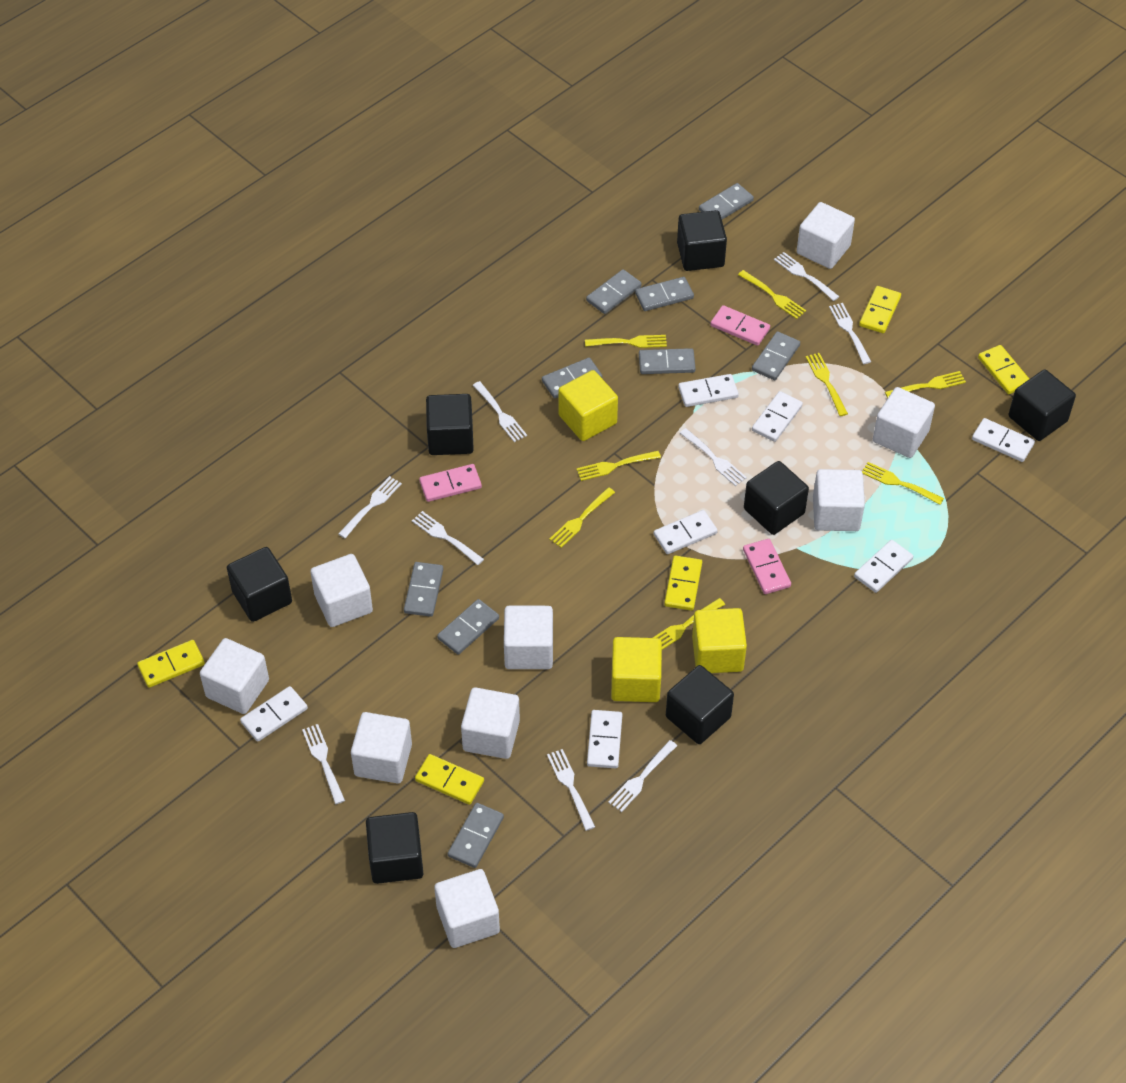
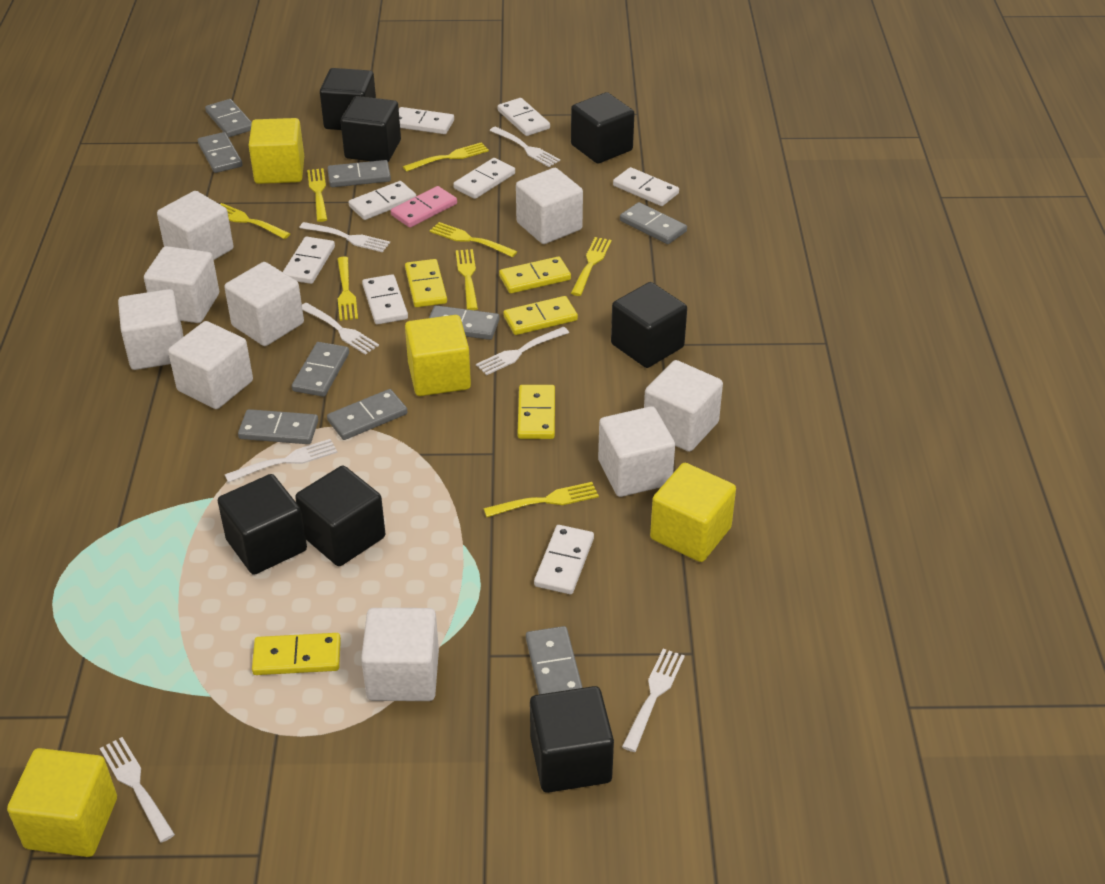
pink domino: [419,464,482,502] [710,305,770,346] [743,539,791,594] = 3 -> [391,186,457,227] = 1
white domino: [240,686,308,742] [587,710,622,768] [654,510,718,554] [678,374,739,407] [752,391,803,442] [854,540,913,593] [972,418,1035,462] = 7 -> [283,237,335,284] [349,181,416,220] [362,274,408,324] [399,107,454,134] [453,158,515,199] [498,98,550,136] [534,525,594,594] [613,167,679,206] = 8
white fork: [302,724,345,804] [338,476,402,538] [412,511,484,565] [473,381,527,442] [547,749,595,831] [608,740,677,812] [680,428,747,486] [774,252,840,301] [829,303,871,364] = 9 -> [100,737,175,843] [225,439,337,483] [299,222,390,252] [302,303,379,355] [476,327,569,375] [489,126,560,167] [622,649,685,752] = 7
yellow cube: [558,370,618,441] [611,637,662,702] [692,608,747,673] = 3 -> [7,748,117,857] [248,118,304,184] [405,315,471,396] [650,463,736,562] = 4

